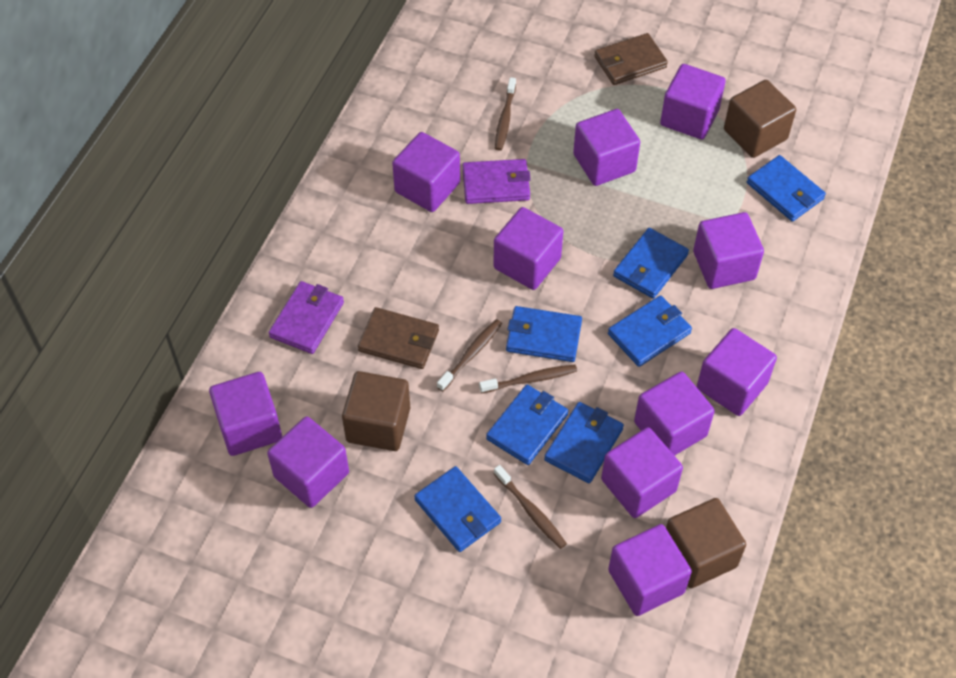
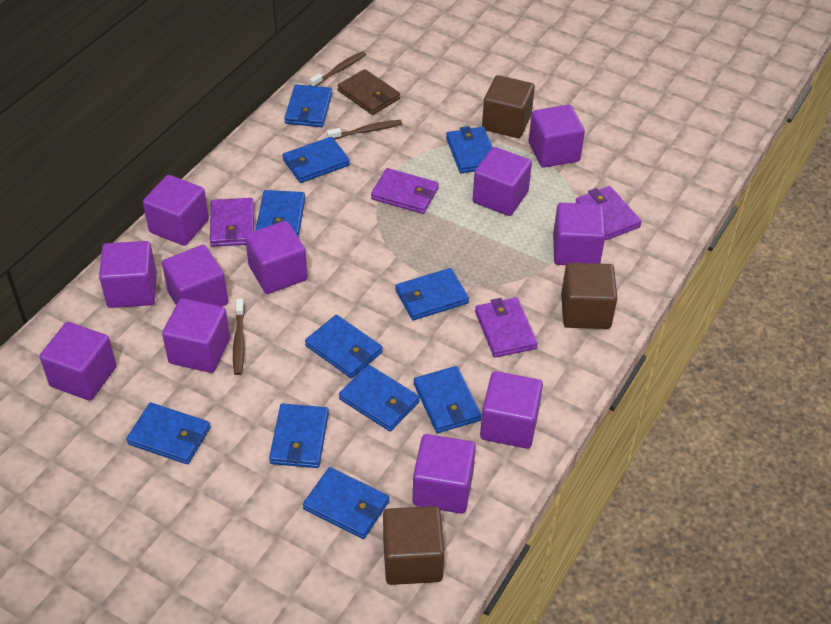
blue wallet: [414,466,501,552] [486,385,568,465] [506,306,582,362] [544,402,624,483] [608,295,692,367] [613,228,689,299] [747,155,826,222] = 7 -> [126,402,210,464] [256,190,305,237] [269,403,329,468] [283,137,350,183] [284,84,332,127] [303,467,389,539] [305,315,382,378] [339,365,420,432] [395,268,469,320] [414,366,482,433] [446,126,493,173] = 11
brown toothbrush: [437,319,502,391] [479,365,577,393] [494,465,567,549] [495,77,516,151] = 4 -> [233,299,245,375] [309,51,366,86] [327,120,402,140] = 3
brown wallet: [358,307,439,369] [594,33,668,85] = 2 -> [337,69,400,115] = 1
purple wallet: [269,281,344,354] [462,159,531,204] = 2 -> [210,198,254,247] [371,168,439,214] [475,298,538,358] [575,186,642,240] = 4

